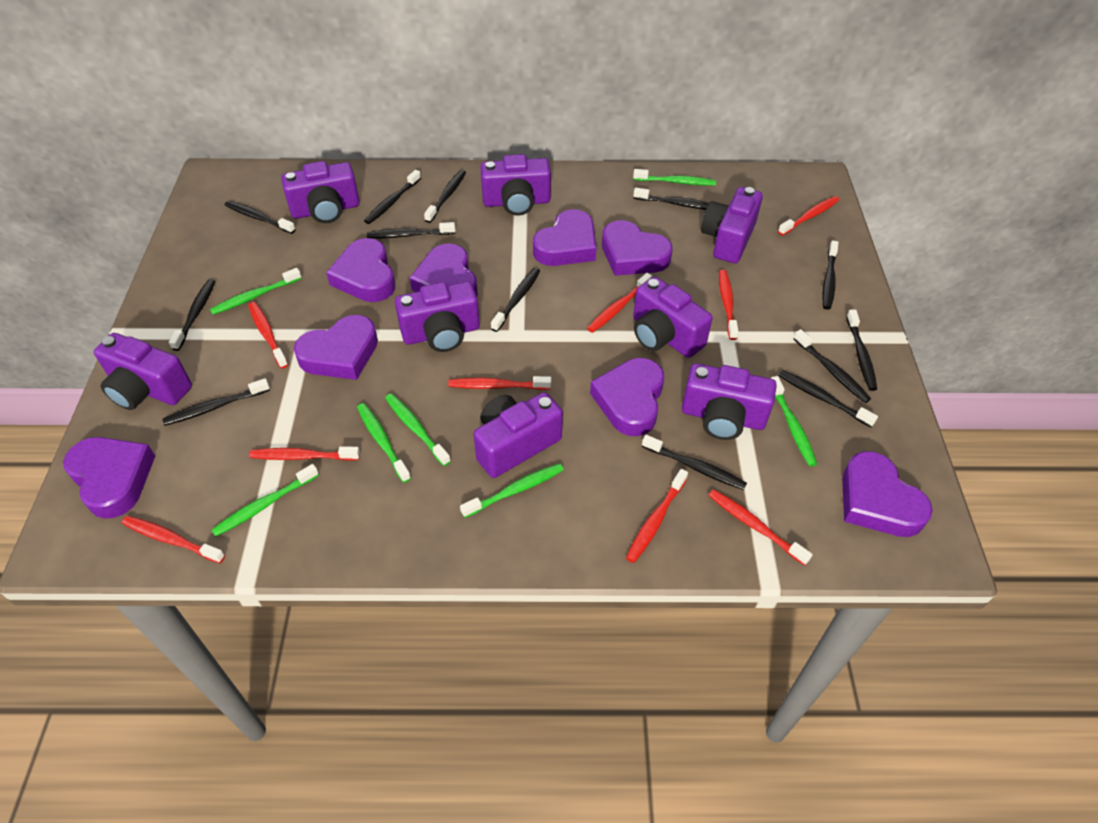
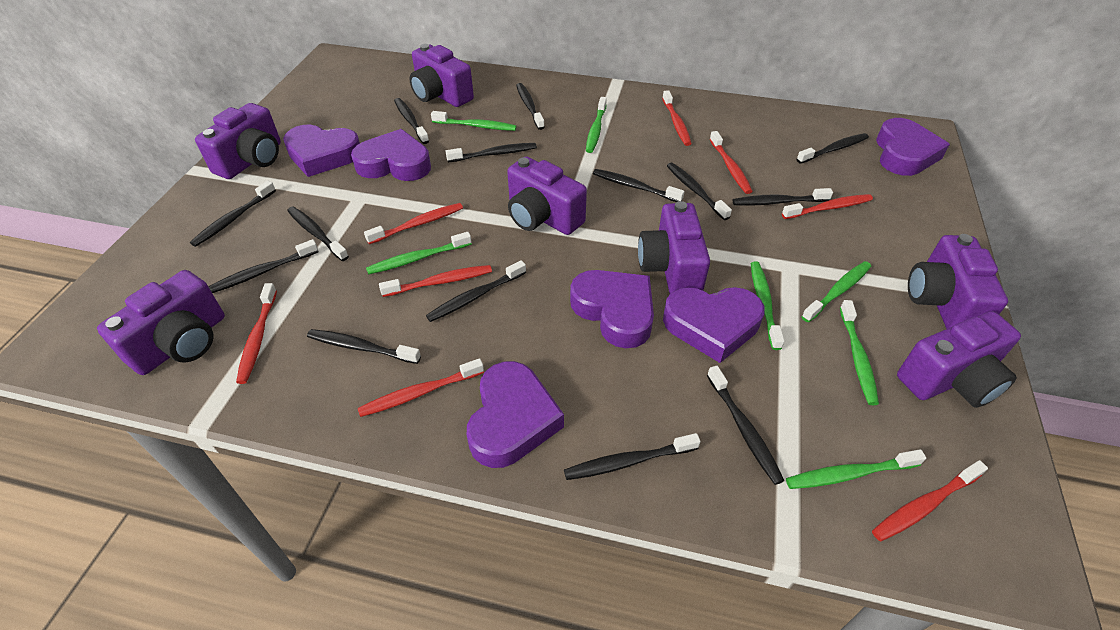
black toothbrush: [162,378,270,426] [169,279,215,351] [225,201,296,234] [364,170,421,224] [367,222,455,238] [424,170,466,223] [491,268,540,332] [633,188,709,210] [642,435,747,490] [778,370,878,427] [794,329,871,403] [822,240,838,310] [846,310,877,391] = 13 -> [190,181,276,247] [208,239,319,293] [287,206,349,261] [307,329,421,364] [394,98,429,144] [426,260,526,322] [446,143,537,162] [516,83,545,130] [564,433,701,480] [593,169,685,202] [667,163,732,220] [707,366,784,485] [733,188,833,206] [797,133,869,164] = 14
purple camera: [94,333,192,410] [281,161,360,223] [395,282,480,352] [473,392,563,478] [480,154,551,216] [633,277,712,358] [682,363,777,440] [701,187,763,263] = 8 -> [97,270,225,375] [195,103,281,179] [409,44,474,107] [507,157,587,235] [638,201,710,293] [897,311,1021,408] [908,234,1008,329] = 7
purple heart: [63,437,155,519] [294,315,378,380] [326,238,395,302] [410,244,478,296] [533,209,597,266] [590,358,664,436] [602,220,673,276] [842,451,933,537] = 8 -> [283,125,360,177] [351,129,431,181] [467,361,564,468] [570,270,654,348] [663,287,765,363] [876,118,950,176] = 6
red toothbrush: [122,516,225,563] [248,302,288,369] [249,446,360,461] [448,376,551,390] [587,273,652,333] [626,469,688,563] [708,489,813,566] [719,270,739,340] [778,196,839,236] = 9 -> [236,283,277,384] [358,358,484,417] [364,203,463,244] [379,265,492,297] [662,90,692,146] [710,131,753,194] [782,194,873,219] [872,460,988,541] = 8

